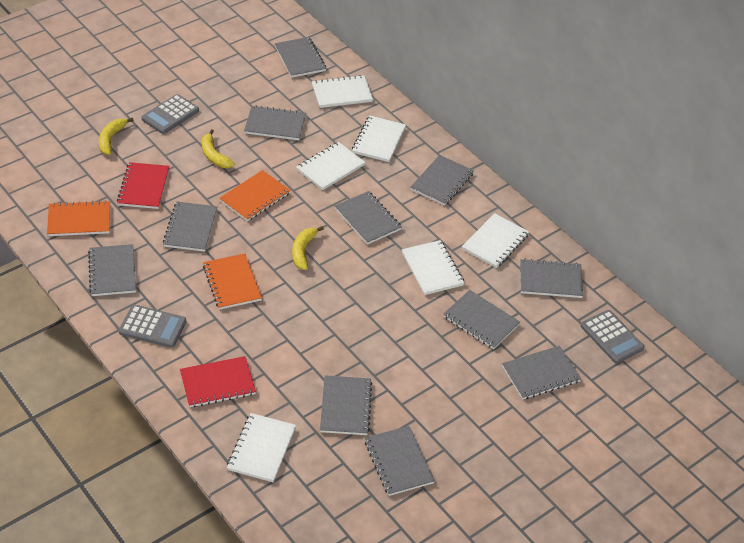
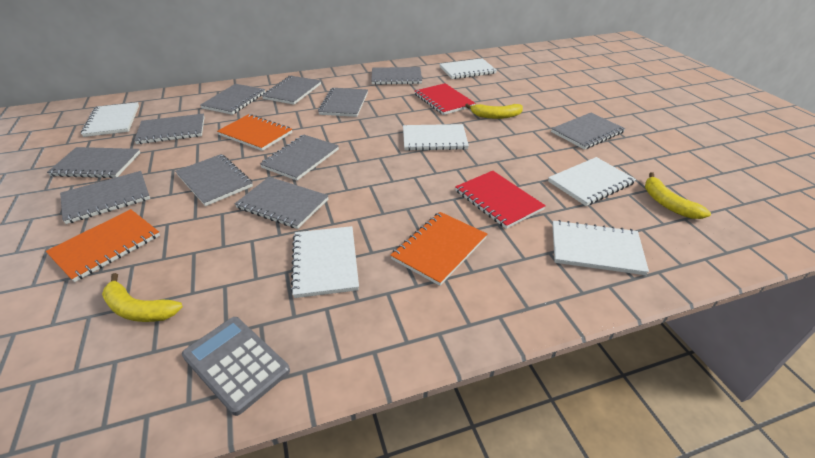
grey calculator: [119,305,186,348] [141,94,199,134] [581,310,644,363] = 3 -> [182,317,290,416] = 1

